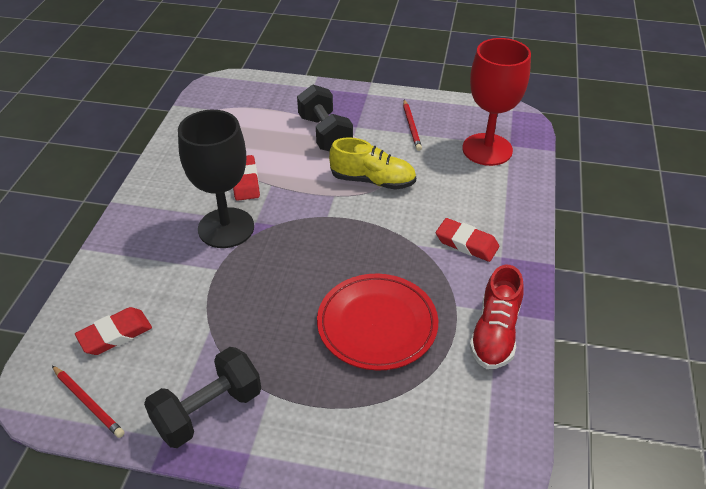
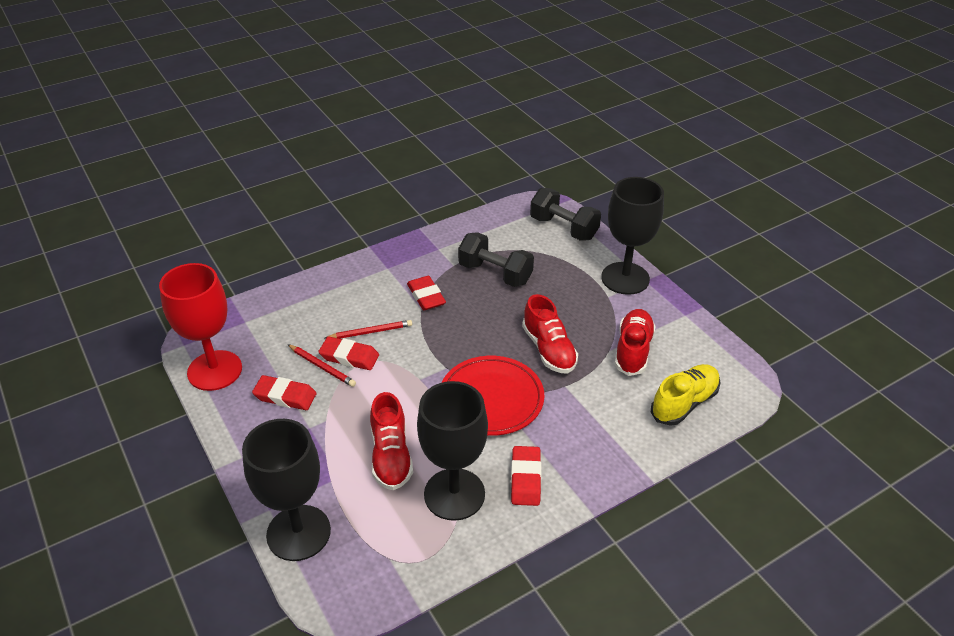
black goblet: [178,110,254,248] = 1 -> [242,419,331,561] [417,381,488,521] [601,177,664,295] = 3
red eraser: [75,307,152,355] [233,155,260,201] [436,218,499,262] = 3 -> [252,375,317,410] [318,337,379,370] [407,276,446,310] [511,446,541,506] = 4
red shoe: [469,265,524,369] = 1 -> [370,392,413,490] [522,294,578,373] [615,309,656,376] = 3

